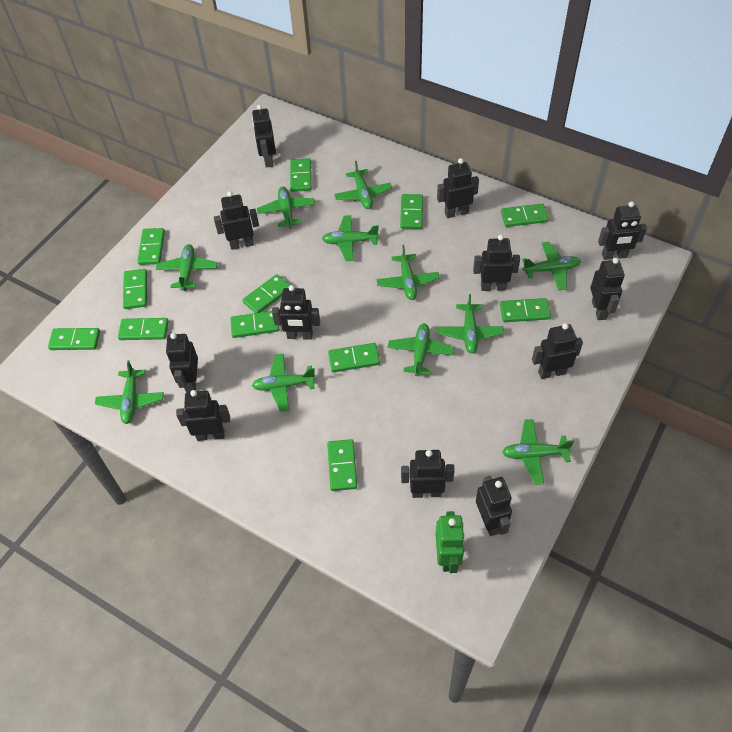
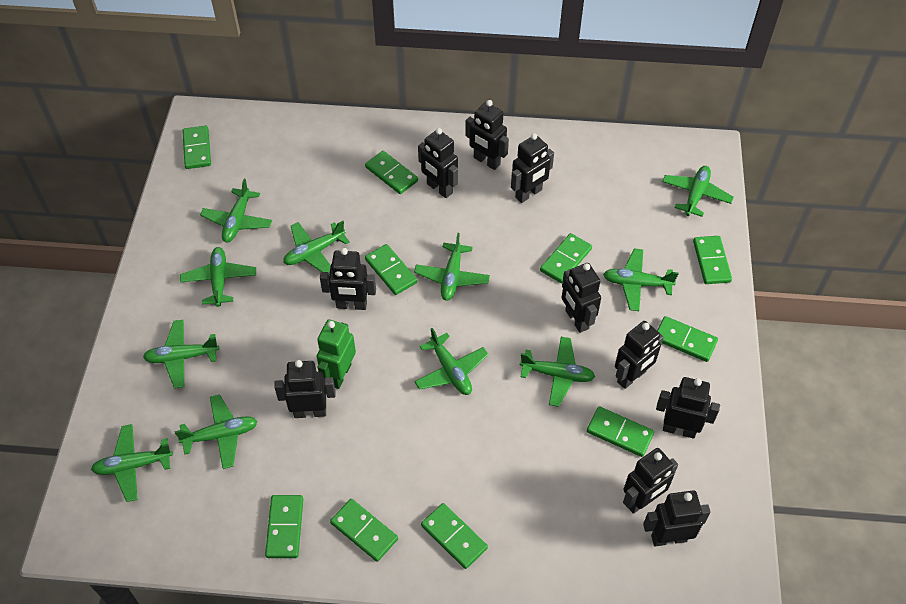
black robot: [166,333,198,392] [176,390,230,441] [214,191,259,250] [252,105,276,168] [272,285,320,340] [401,450,455,498] [437,158,479,218] [473,235,520,291] [476,476,512,536] [532,323,583,379] [590,258,625,320] [598,201,647,260] = 12 -> [274,360,336,418] [320,248,376,310] [418,128,458,198] [465,100,509,170] [511,133,554,203] [562,263,601,333] [615,321,664,389] [623,448,678,514] [643,490,711,546] [656,377,720,438] = 10
green domino: [48,328,100,350] [118,318,169,340] [123,269,147,309] [137,228,165,265] [230,311,280,338] [242,274,290,313] [290,158,312,192] [327,439,357,491] [328,343,380,372] [400,194,423,229] [500,298,551,322] [501,204,549,227] = 12 -> [183,126,211,169] [265,495,303,558] [330,499,398,562] [365,151,418,194] [365,244,417,295] [421,503,488,569] [540,233,592,283] [587,406,654,457] [657,316,718,362] [693,236,732,284] = 10

